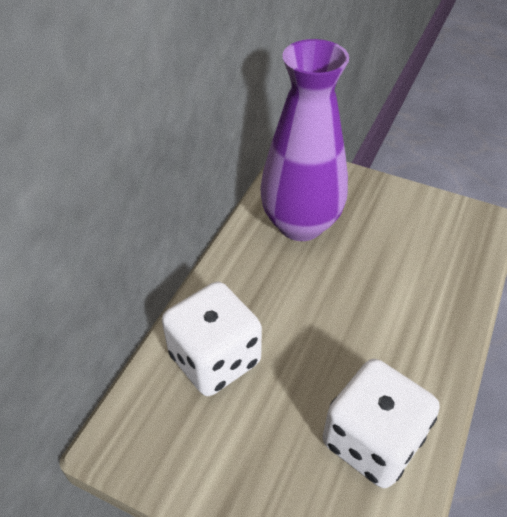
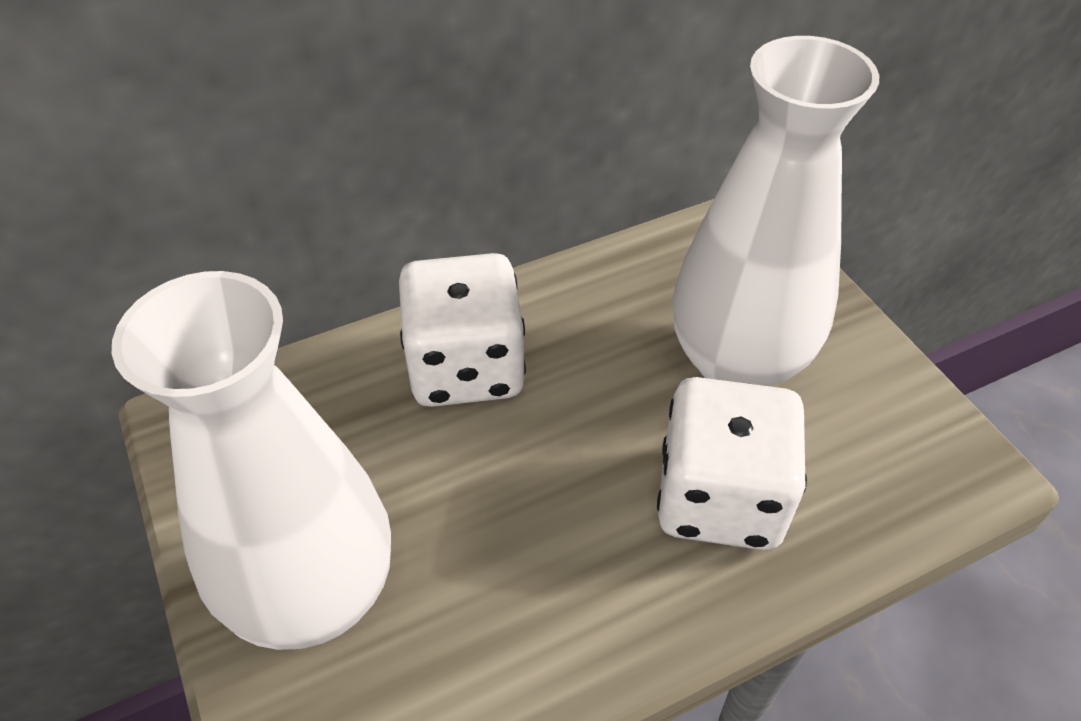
purple vase: [260,39,349,241] = 1 -> none = 0
white vase: none = 0 -> [112,271,391,650] [673,36,879,387] = 2

